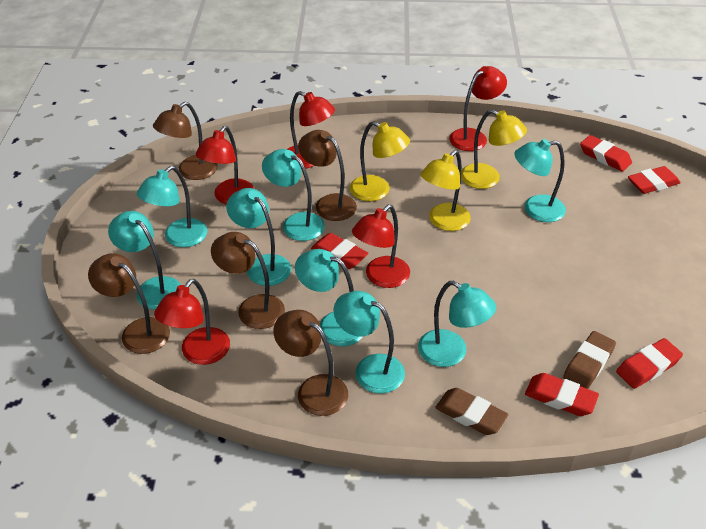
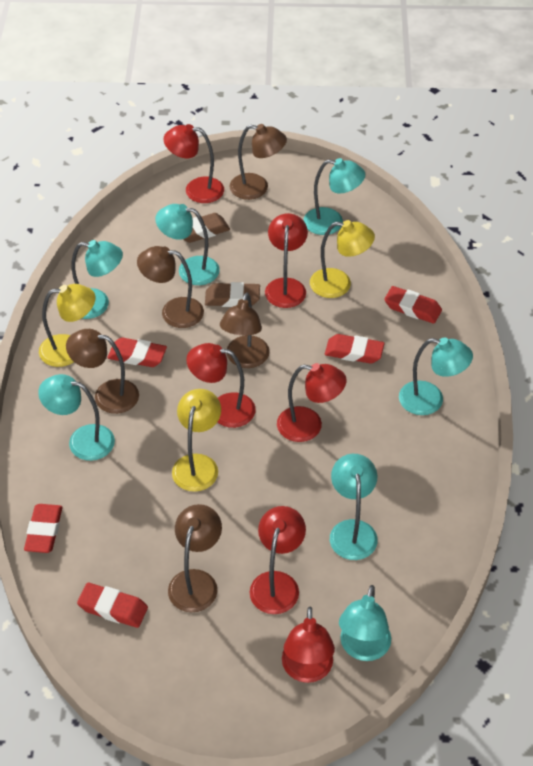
red lamp: [154,279,230,365] [196,126,254,205] [287,91,335,169] [352,205,410,288] [449,66,507,151] = 5 -> [163,124,224,203] [186,343,256,428] [249,506,306,614] [265,213,308,308] [277,363,347,442] [282,607,335,683] = 6
turquoise lamp: [108,211,181,310] [137,166,207,247] [226,188,291,286] [262,149,325,241] [295,249,363,346] [334,291,405,394] [418,281,496,367] [514,139,566,222] = 8 -> [38,374,115,461] [71,240,123,319] [155,204,220,285] [303,158,365,235] [330,454,378,560] [339,585,391,661] [399,337,473,415] = 7

